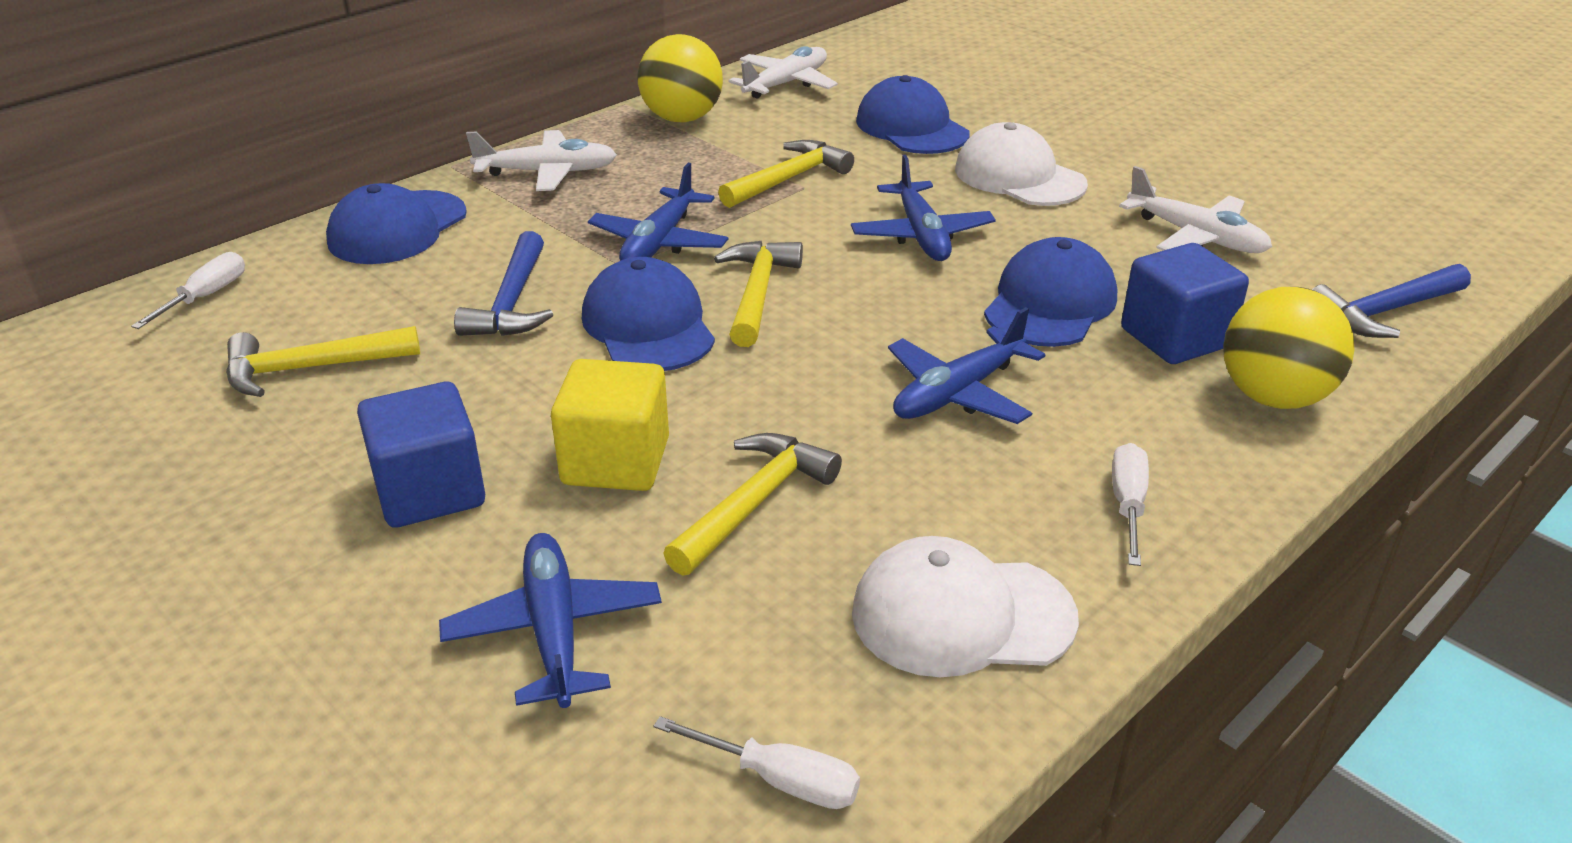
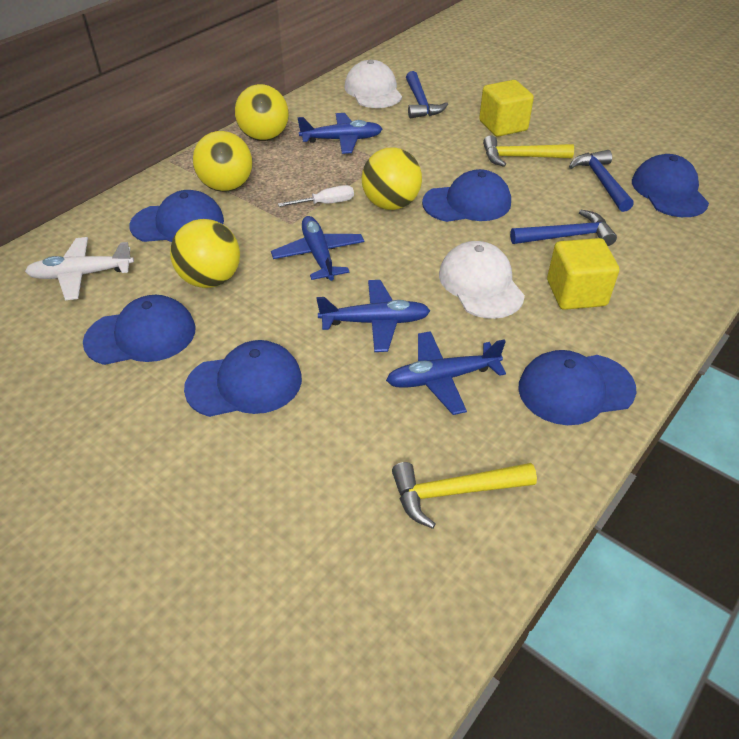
blue cap: [326,183,467,264] [582,257,715,371] [856,75,970,154] [984,237,1117,347] = 4 -> [83,295,196,365] [129,190,224,242] [184,340,302,417] [422,169,511,222] [518,350,637,425] [632,154,709,217] = 6
blue cube: [357,382,485,528] [1121,243,1249,364] = 2 -> none = 0
blue hammer: [454,231,553,336] [1312,264,1471,338] = 2 -> [406,71,448,118] [510,210,617,246] [569,150,634,212] = 3
white plane: [466,130,617,191] [728,46,838,99] [1119,166,1272,253] = 3 -> [25,237,134,300] = 1
white screwdriver: [131,252,245,329] [654,716,860,809] [1112,443,1149,566] = 3 -> [278,185,354,207] = 1
yellow ball: [637,34,723,123] [1223,287,1355,409] = 2 -> [170,219,240,288] [193,131,253,192] [235,84,289,141] [362,147,422,210] = 4
yellow cube: [551,359,669,491] = 1 -> [479,80,534,137] [547,238,619,310] = 2
yellow hammer: [226,326,420,397] [663,433,842,576] [714,241,803,347] [718,140,854,208] = 4 -> [392,462,537,529] [483,135,574,167] = 2

